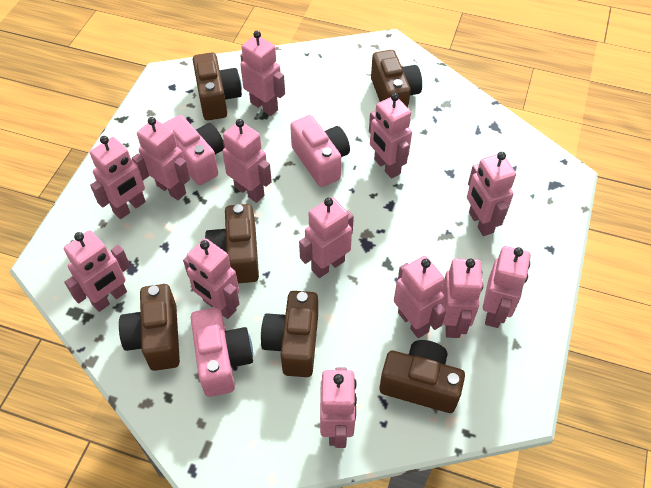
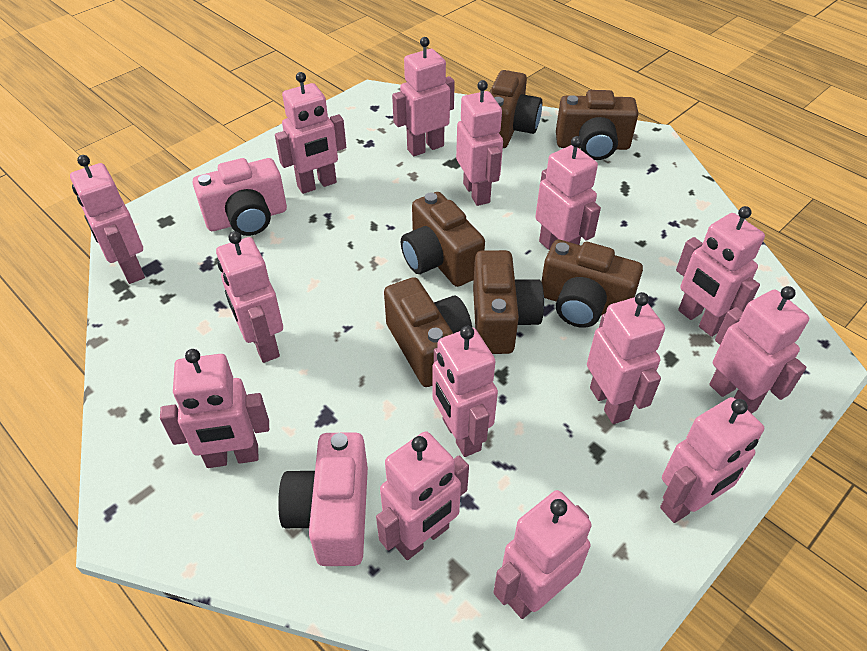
pink camera: [163,115,224,185] [191,308,253,397] [290,115,350,187] = 3 -> [193,158,287,236] [278,432,368,566] = 2
pink robot: [64,230,130,312] [90,136,149,219] [137,117,190,200] [183,238,240,319] [222,119,272,203] [240,31,285,116] [299,197,354,278] [320,367,357,448] [369,93,412,179] [394,256,446,338] [441,259,483,338] [467,152,516,236] [483,246,531,328] = 13 -> [70,155,145,284] [160,349,269,468] [216,231,283,363] [275,72,346,194] [376,431,469,560] [392,37,455,156] [433,326,498,457] [456,80,503,206] [493,490,591,619] [535,136,601,250] [587,292,665,424] [660,397,764,523] [676,206,765,337] [709,286,809,414] = 14

